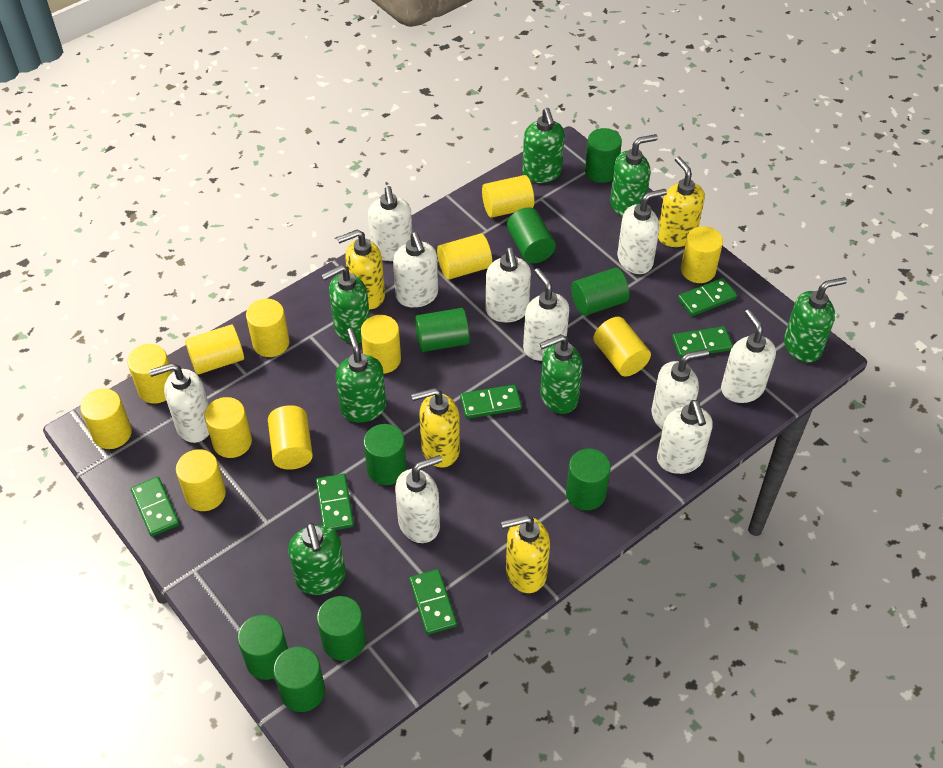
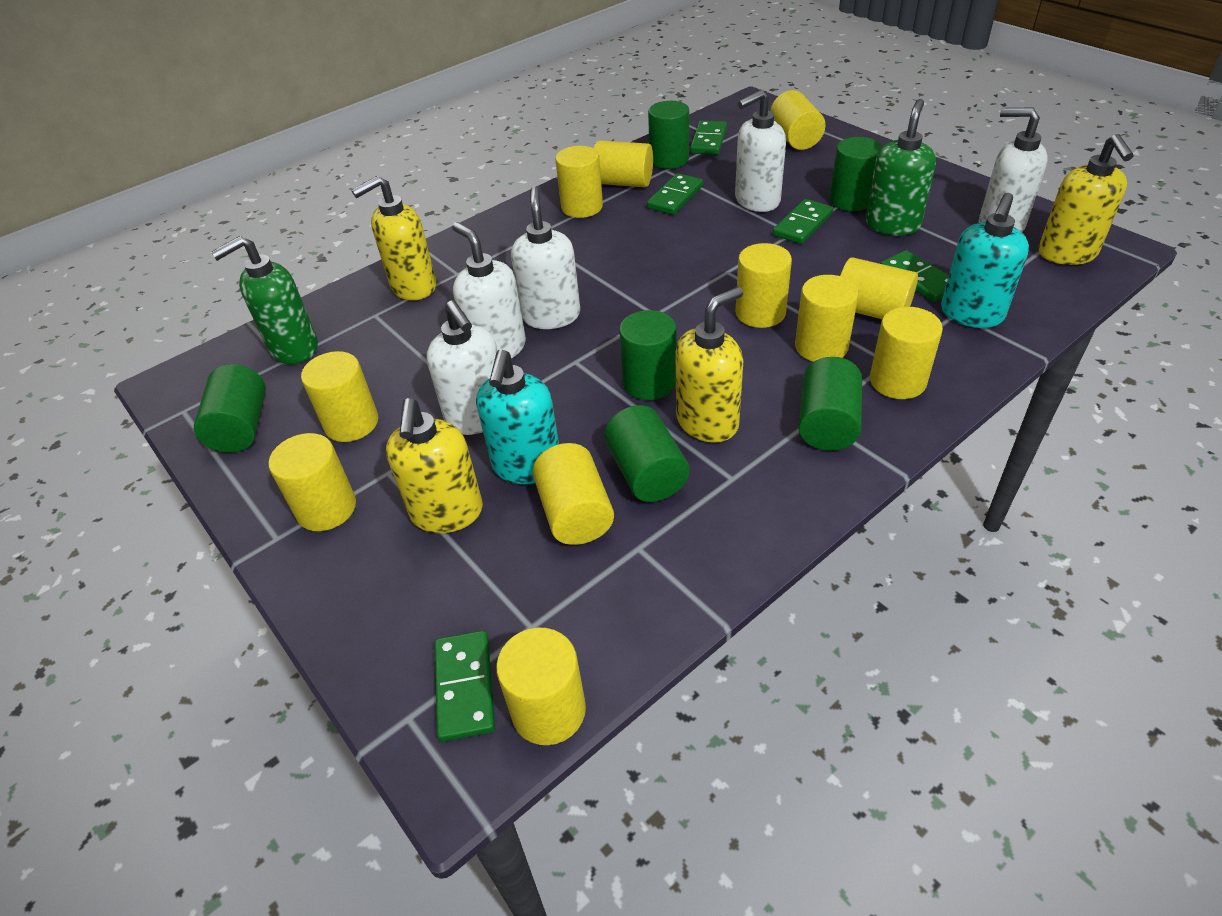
green cylinder: [238,615,288,680] [273,647,325,712] [317,596,366,661] [363,424,407,485] [415,308,470,352] [507,207,556,264] [566,449,611,510] [571,268,629,316] [585,128,622,183] = 9 -> [194,364,266,453] [604,405,690,502] [619,310,677,400] [648,101,689,169] [798,357,862,451] [830,137,882,211] = 6
green domino: [131,477,179,536] [316,474,354,530] [409,569,457,635] [460,385,522,419] [672,326,733,358] [678,278,737,316] = 6 -> [435,630,495,742] [647,173,703,215] [690,121,727,155] [773,199,833,244] [881,250,949,302] = 5
green soap dispenser: [288,523,346,595] [321,265,370,343] [336,328,386,423] [522,108,565,183] [539,334,583,414] [610,134,658,217] [784,277,847,363] = 7 -> [211,236,318,364] [865,99,936,235] = 2
turquoise soap dispenser: none = 0 -> [476,349,559,484] [941,193,1029,328] = 2
white soap dispenser: [149,363,209,443] [368,186,412,261] [393,232,438,308] [395,455,442,543] [486,248,531,323] [523,268,569,361] [617,189,667,274] [652,349,709,430] [657,400,713,474] [721,309,776,403] = 10 -> [427,300,497,435] [452,222,526,359] [511,186,580,329] [735,90,786,212] [978,107,1048,232] = 5
yellow cylinder: [80,388,132,449] [127,344,172,404] [176,449,226,511] [185,325,244,375] [204,397,252,458] [246,299,289,357] [268,405,313,470] [361,315,401,374] [437,233,492,280] [482,175,534,218] [593,317,651,377] [681,226,723,283] = 12 -> [269,433,356,531] [301,351,378,442] [496,628,586,745] [532,443,614,545] [555,146,603,218] [594,140,653,187] [735,243,792,328] [770,90,825,150] [795,275,859,362] [840,257,918,319] [870,307,943,399] = 11

